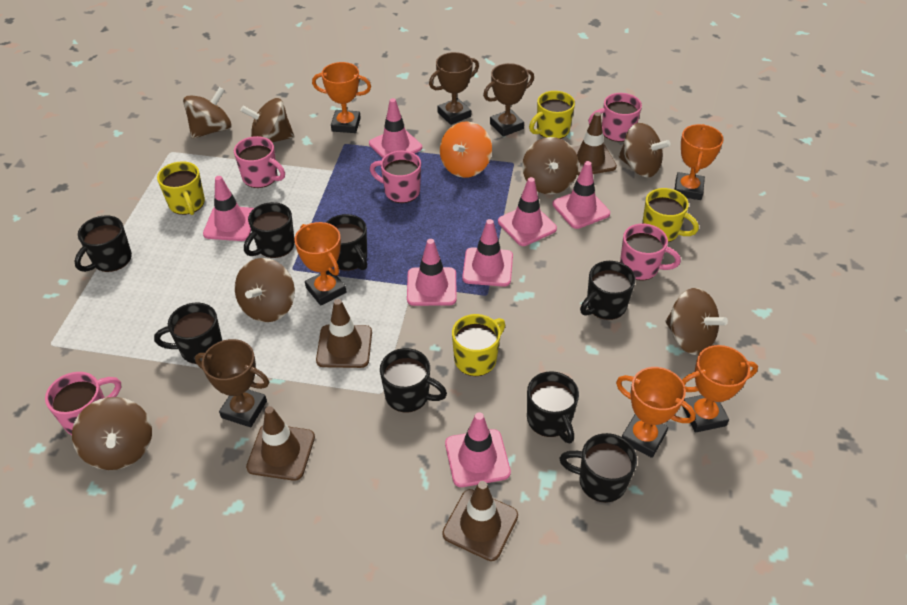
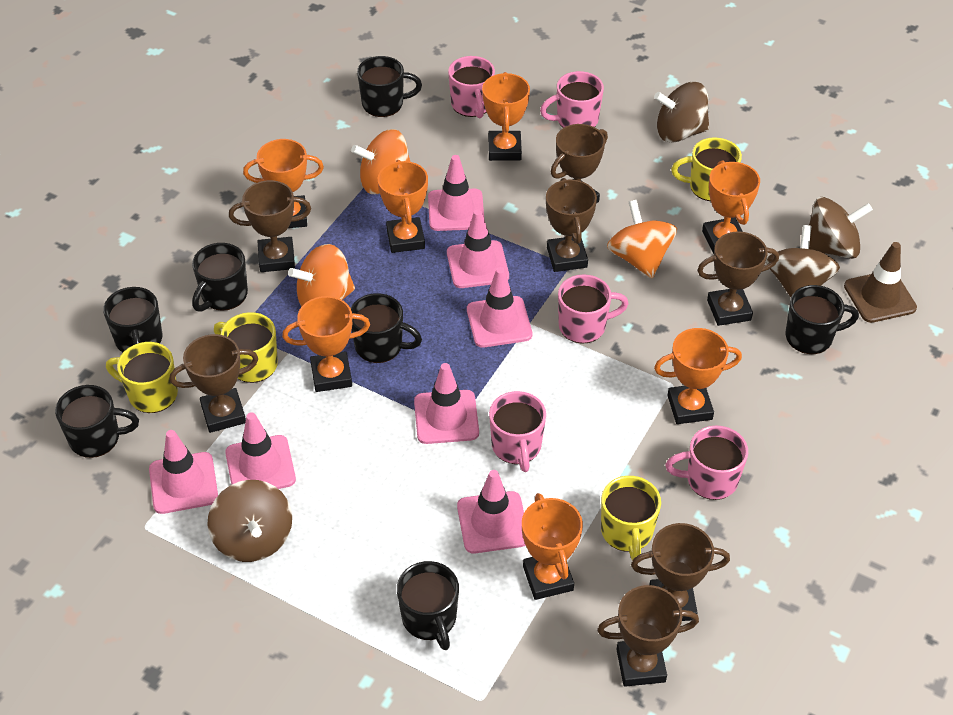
black mug: [75,215,132,272] [154,302,222,364] [244,202,295,258] [326,214,367,271] [380,348,447,413] [527,371,579,443] [559,433,637,503] [580,261,636,320] = 8 -> [55,385,139,458] [103,287,162,352] [192,243,248,312] [351,293,422,363] [357,56,422,117] [397,561,459,650] [785,285,859,354] = 7
brown spinning top: [72,397,152,470] [183,87,232,139] [235,258,295,322] [240,98,294,143] [522,137,579,194] [619,123,670,177] [665,288,728,355] = 7 -> [208,480,292,562] [654,82,709,143] [766,225,840,298] [809,197,873,259] = 4
brown traffic cone: [246,406,315,481] [316,299,372,368] [442,481,518,561] [573,112,617,175] = 4 -> [844,242,917,323] = 1
brown trophy: [195,339,269,427] [429,52,479,125] [483,63,534,137] = 3 -> [170,334,258,433] [229,180,311,272] [546,178,597,272] [551,124,608,204] [597,585,699,687] [631,523,730,621] [697,231,779,326] = 7
orange spinning top: [440,121,492,178] = 1 -> [288,244,355,307] [351,129,410,194] [607,200,677,278] = 3
orange trophy: [294,222,346,306] [312,62,371,133] [616,367,696,458] [675,124,724,200] [682,345,758,432] = 5 -> [243,139,324,228] [282,296,370,392] [378,160,428,253] [482,72,530,161] [522,493,583,600] [654,328,742,424] [702,160,760,254] = 7

